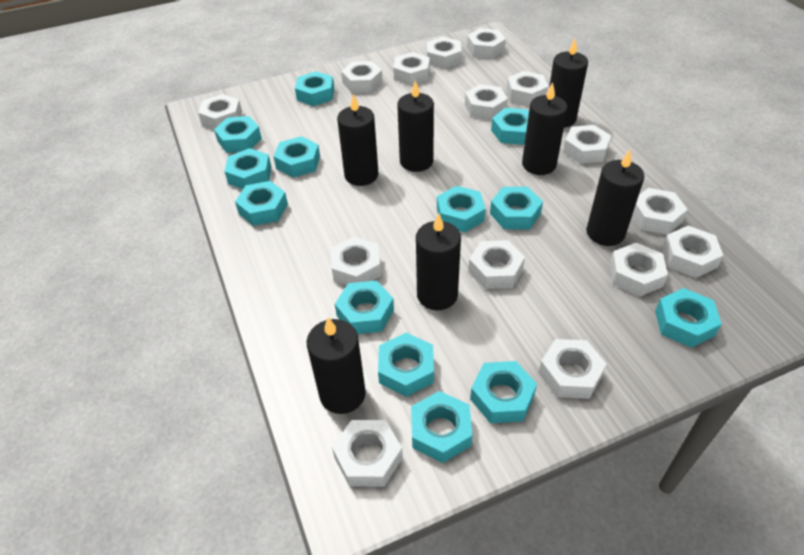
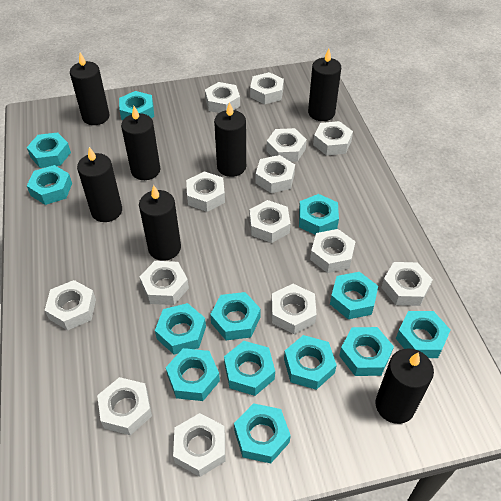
white nut: [198,94,242,129] [331,237,381,285] [332,420,403,487] [341,61,383,93] [393,52,430,86] [427,37,462,69] [465,84,508,120] [467,28,506,59] [468,240,525,289] [507,71,548,106] [539,339,607,399] [563,125,611,164] [609,243,668,297] [632,188,688,235] [662,226,723,278] = 15 -> [45,280,96,330] [97,377,152,435] [139,261,189,305] [173,413,225,477] [186,171,225,212] [205,82,240,113] [249,200,290,243] [250,72,284,104] [256,155,295,193] [266,128,307,162] [272,284,317,334] [310,229,356,273] [313,121,353,156] [381,262,433,306] = 14

